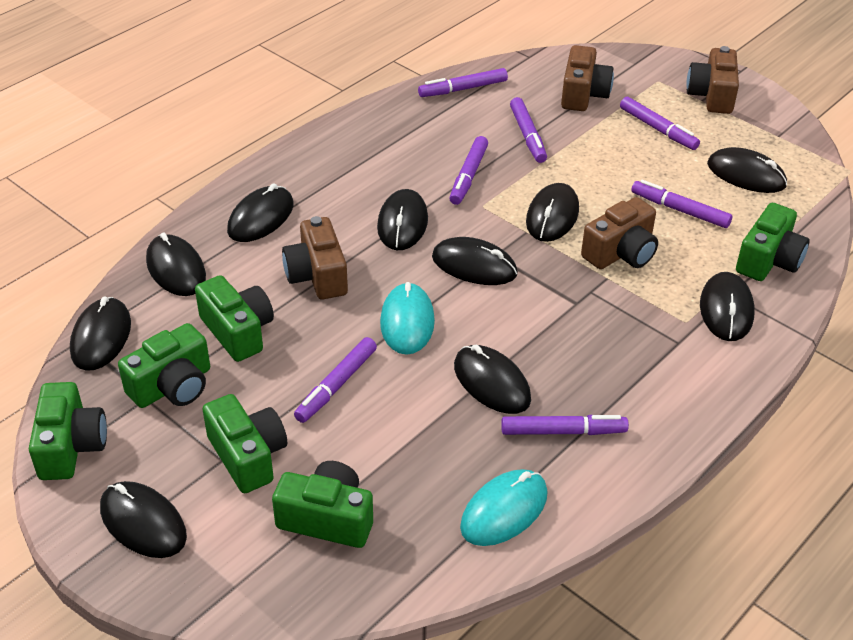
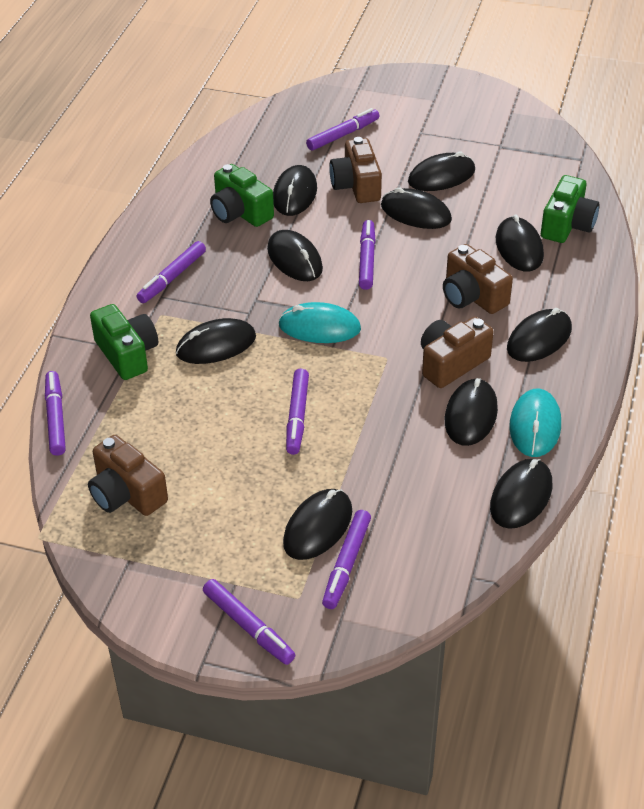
green camera: [29,382,107,480] [118,323,210,408] [195,275,274,362] [202,394,287,493] [272,461,373,548] [736,203,810,281] = 6 -> [90,304,158,380] [210,164,274,227] [541,175,600,243] = 3

